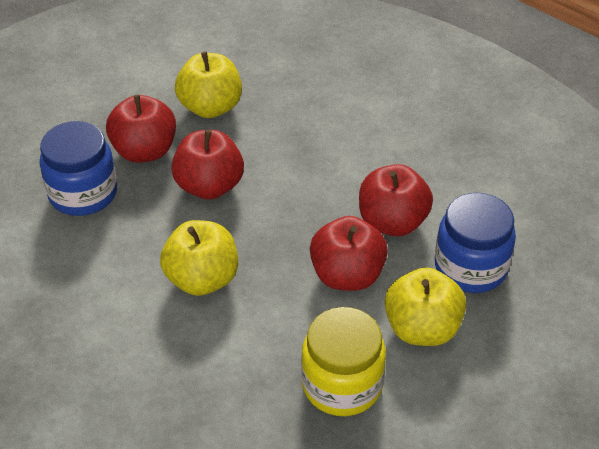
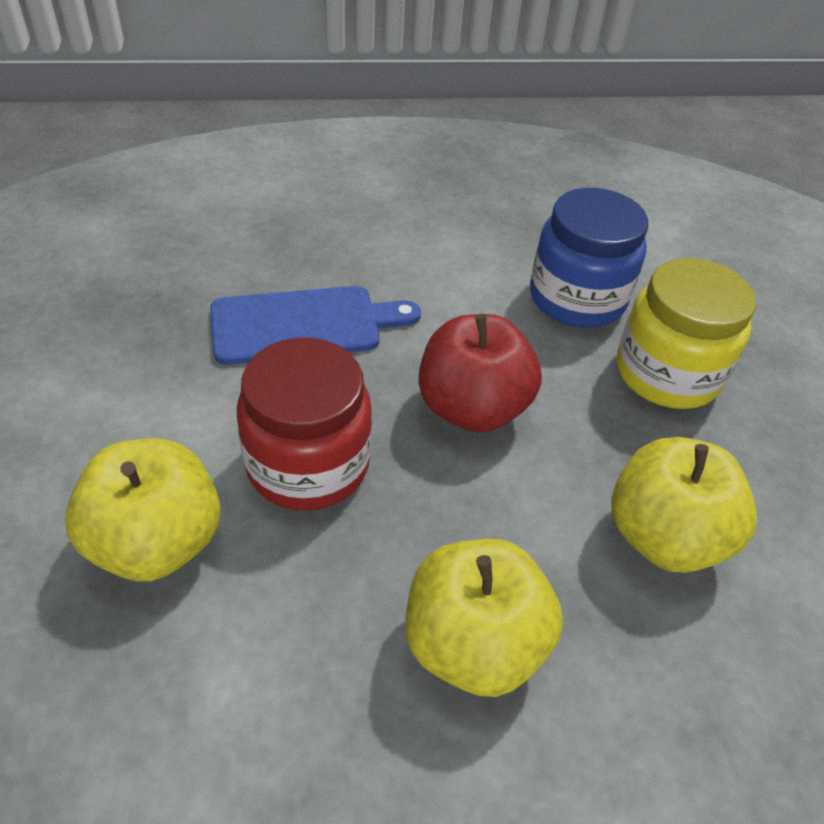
blue cutting board: none = 0 -> [210,286,421,365] = 1
blue jar: [39,121,117,216] [435,193,516,293] = 2 -> [530,188,648,328] = 1
red apple: [106,95,176,163] [171,130,244,200] [310,216,388,291] [359,164,433,236] = 4 -> [419,314,542,433] = 1
red jar: none = 0 -> [237,338,372,511] = 1

